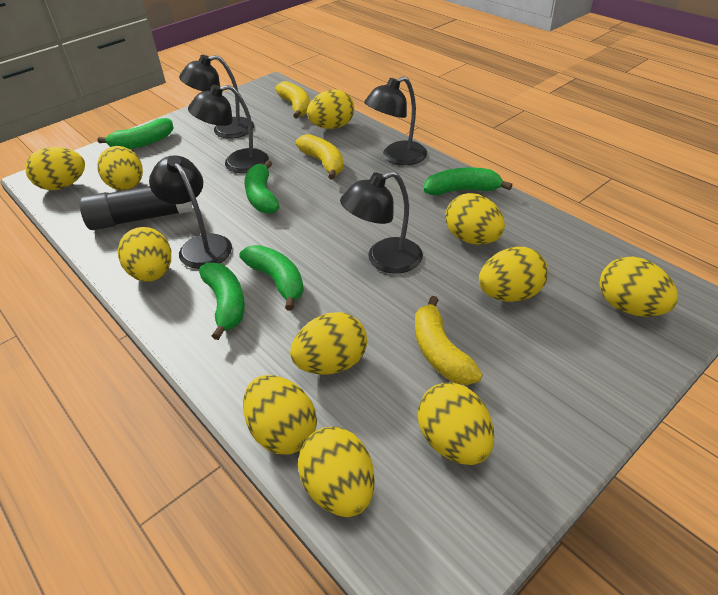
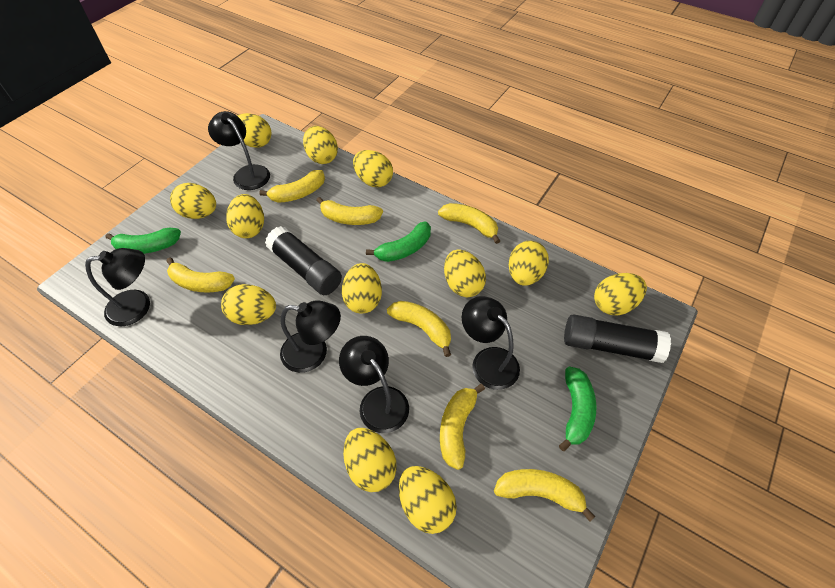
black glue stick: [80,186,193,230] = 1 -> [265,226,342,295] [564,314,671,363] = 2
green banana: [97,118,173,149] [199,263,245,340] [239,245,304,310] [244,160,280,214] [424,167,512,196] = 5 -> [106,228,181,254] [366,222,431,262] [559,367,596,451] = 3
yellow banana: [275,81,310,119] [295,134,344,180] [415,296,482,385] = 3 -> [167,257,235,292] [259,170,325,203] [316,197,383,225] [387,301,451,357] [438,203,500,244] [440,384,485,470] [494,469,595,522] = 7
yellow egg: [25,147,85,190] [97,146,143,191] [118,227,171,282] [243,375,317,455] [290,312,367,375] [298,427,375,517] [307,89,354,129] [418,382,494,465] [446,193,505,245] [479,247,548,302] [600,257,678,317] = 11 -> [170,183,216,219] [221,284,276,325] [226,194,264,238] [237,113,272,148] [303,126,338,164] [342,263,382,313] [343,428,396,492] [353,150,393,187] [399,466,457,534] [444,249,486,297] [509,241,549,285] [594,273,647,315] = 12

